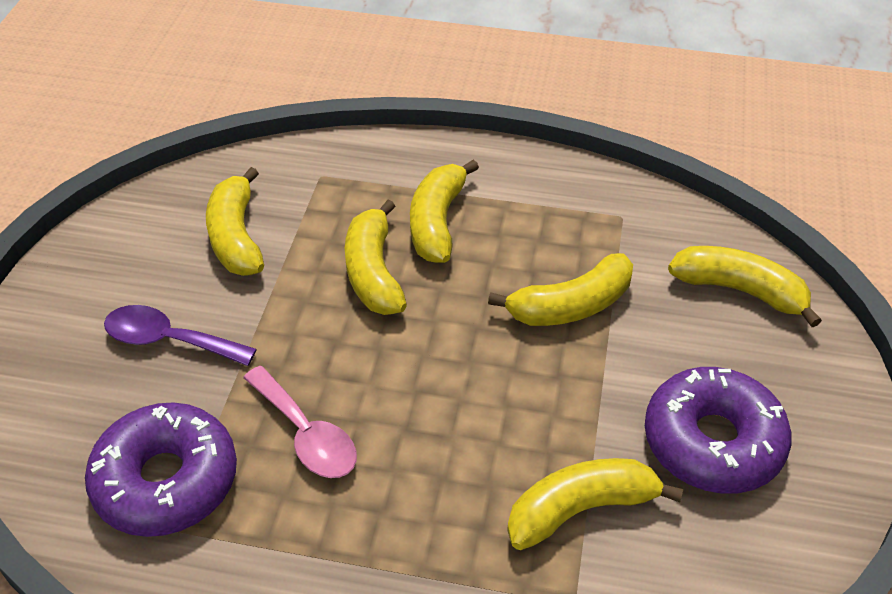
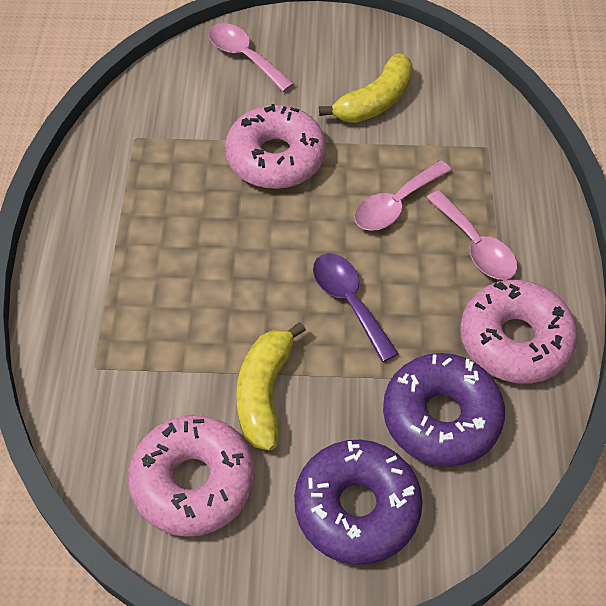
pink donut: none = 0 -> [128,415,255,537] [225,104,326,189] [460,280,578,384] = 3
pink spoon: [243,366,357,478] = 1 -> [209,23,294,92] [354,160,451,231] [426,190,517,280] = 3
yellow banana: [206,167,264,276] [345,200,407,315] [410,160,479,263] [488,253,633,326] [507,458,683,550] [668,246,822,327] = 6 -> [236,322,306,451] [319,53,413,123] = 2

